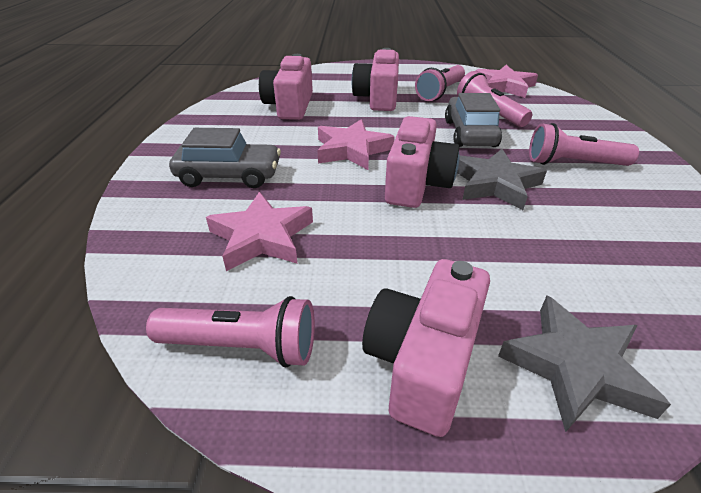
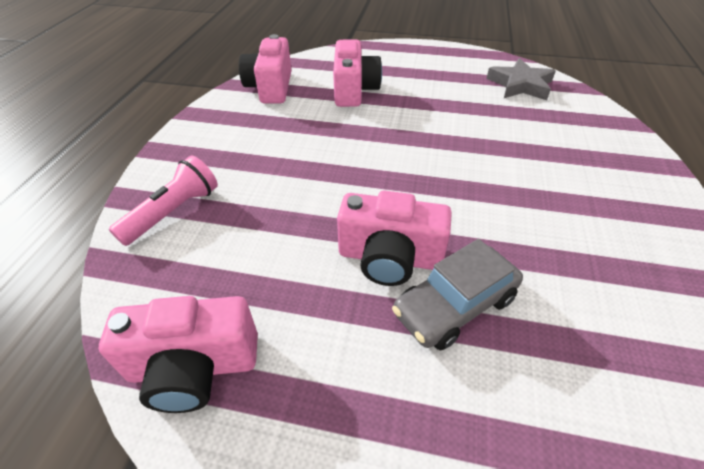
grey car: [169,128,281,188] [445,93,502,147] = 2 -> [392,239,523,351] = 1
grey star: [457,149,547,210] [498,296,671,432] = 2 -> [486,58,556,100] = 1
pink flashlight: [146,296,315,367] [415,65,465,101] [457,71,532,127] [529,123,639,166] = 4 -> [109,155,218,246] = 1
pink star: [206,192,313,271] [317,119,395,170] [475,65,538,98] = 3 -> none = 0

